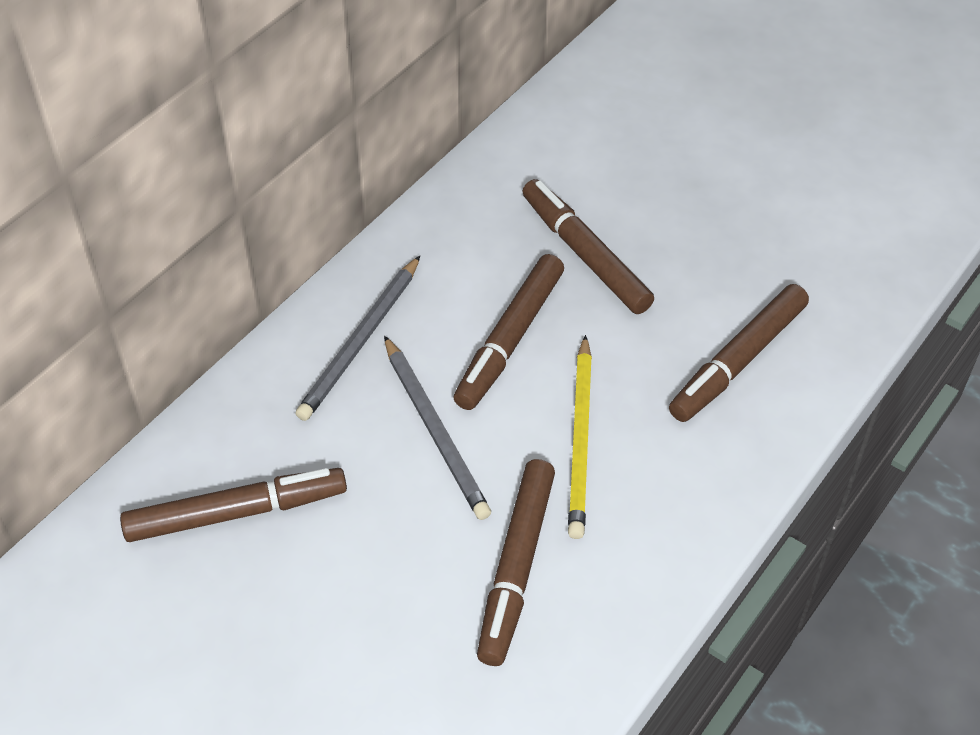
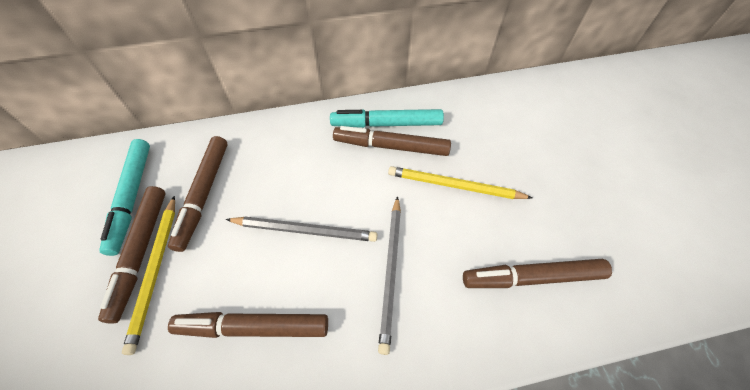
turquoise marker: none = 0 -> [99,139,150,256] [330,109,444,128] = 2
yellow pencil: [568,335,592,539] = 1 -> [122,196,175,355] [388,166,532,199] = 2

